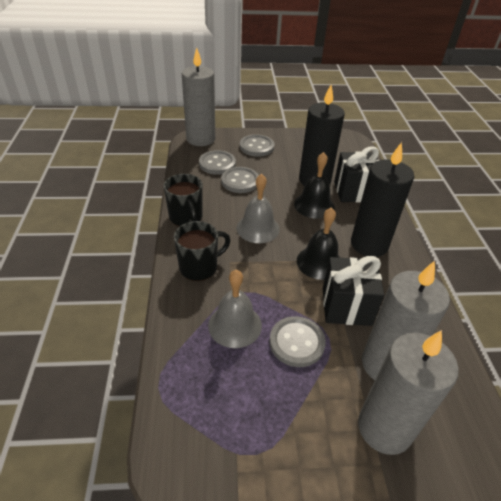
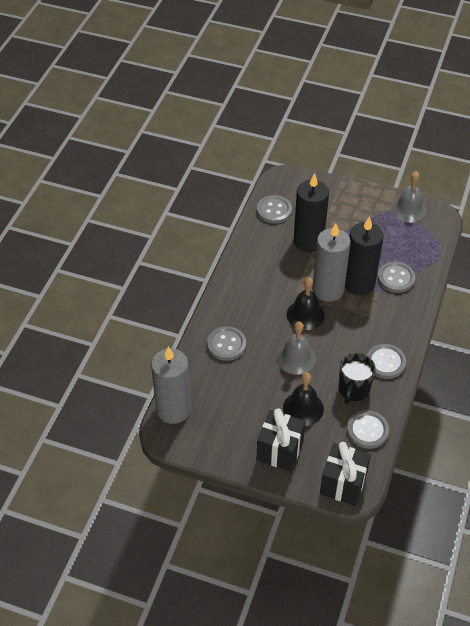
black mug: [164,174,203,226] [174,221,230,281] = 2 -> [339,353,376,404] = 1
grey button: [199,150,236,175] [221,167,259,193] [240,134,274,157] [269,316,326,367] = 4 -> [207,326,246,361] [257,195,292,224] [347,410,389,449] [367,344,406,379] [378,262,415,293] = 5
grey candle: [182,48,215,146] [358,330,459,455] [362,261,450,380] = 3 -> [151,347,191,424] [313,223,351,302] = 2

